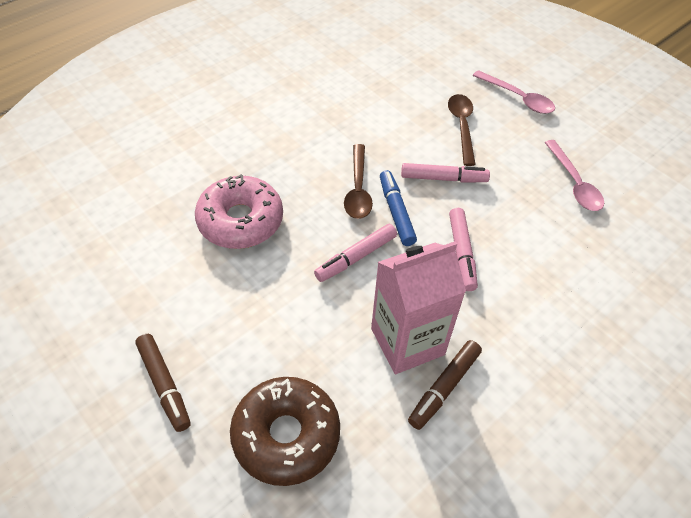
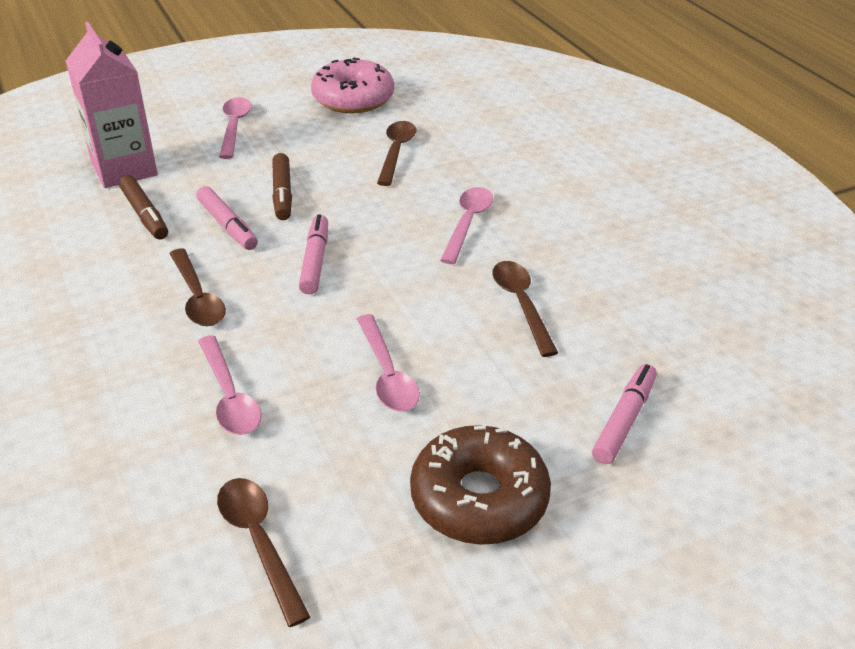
blue marker: [380,170,417,246] = 1 -> none = 0
brown spoon: [344,144,373,219] [448,94,476,166] = 2 -> [169,248,226,326] [217,478,310,627] [377,121,417,186] [492,261,558,357] = 4
pink spoon: [473,70,555,114] [544,140,604,211] = 2 -> [198,335,262,435] [219,97,252,159] [357,314,420,412] [440,187,493,264] = 4

